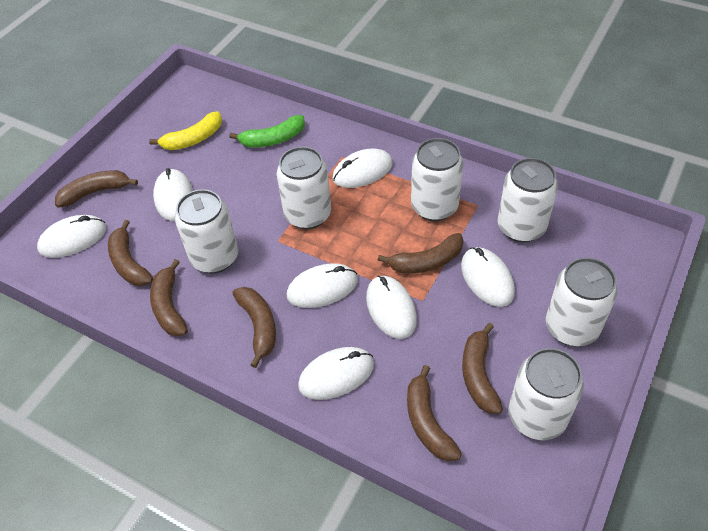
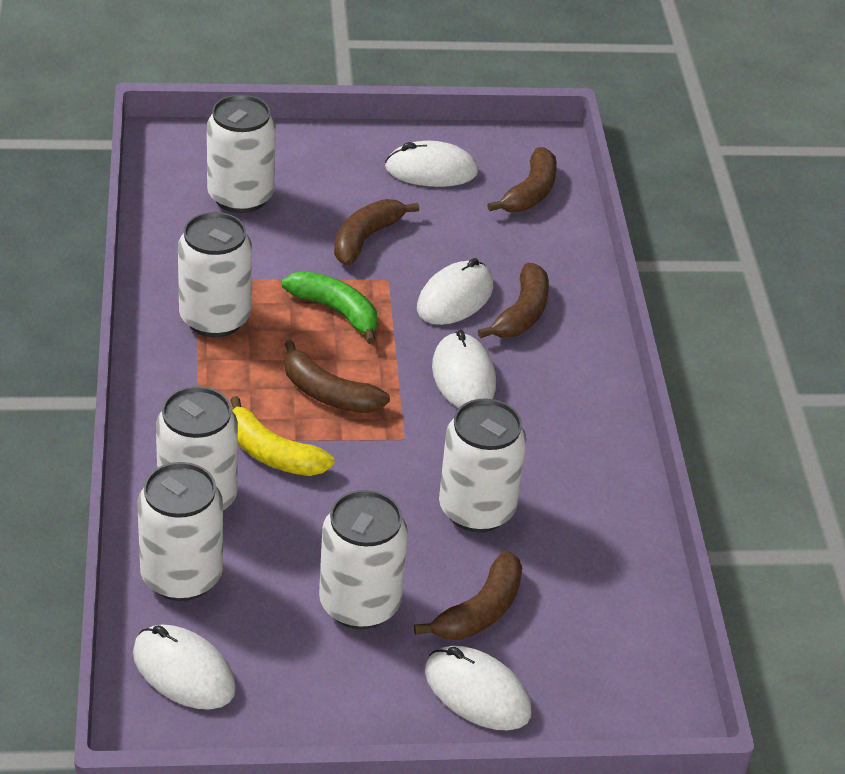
brown banana: [55,170,138,208] [108,220,153,286] [150,259,188,336] [233,287,276,368] [378,233,464,274] [407,365,462,461] [462,323,503,414] = 7 -> [285,340,390,413] [334,199,419,265] [414,550,522,640] [478,263,549,338] [487,147,557,212] = 5
white mouse: [37,215,106,258] [153,168,193,221] [287,263,358,308] [298,347,374,400] [332,148,393,188] [366,275,417,339] [461,247,515,307] = 7 -> [133,625,236,710] [385,141,478,187] [417,258,493,325] [425,646,532,731] [432,330,496,408] = 5

